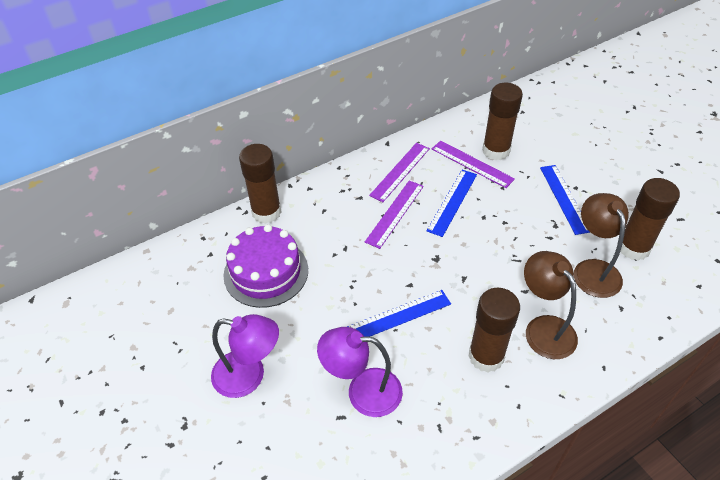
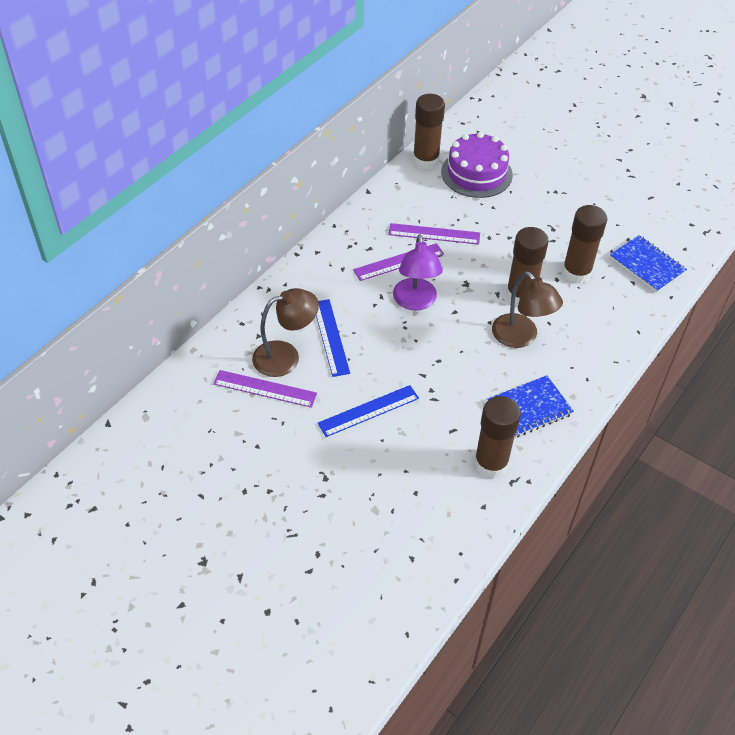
blue notebook: none = 0 -> [488,375,574,438] [609,235,687,293] = 2
blue ruler: [347,290,451,337] [427,170,477,237] [540,165,591,235] = 3 -> [316,299,350,377] [318,385,419,437] = 2
purple lamp: [211,314,279,398] [317,327,403,417] = 2 -> [393,234,443,311] = 1

